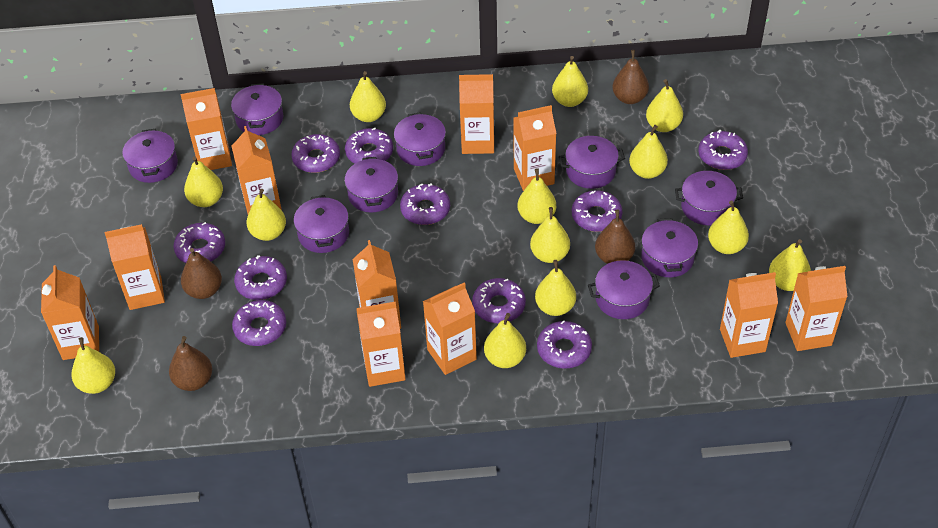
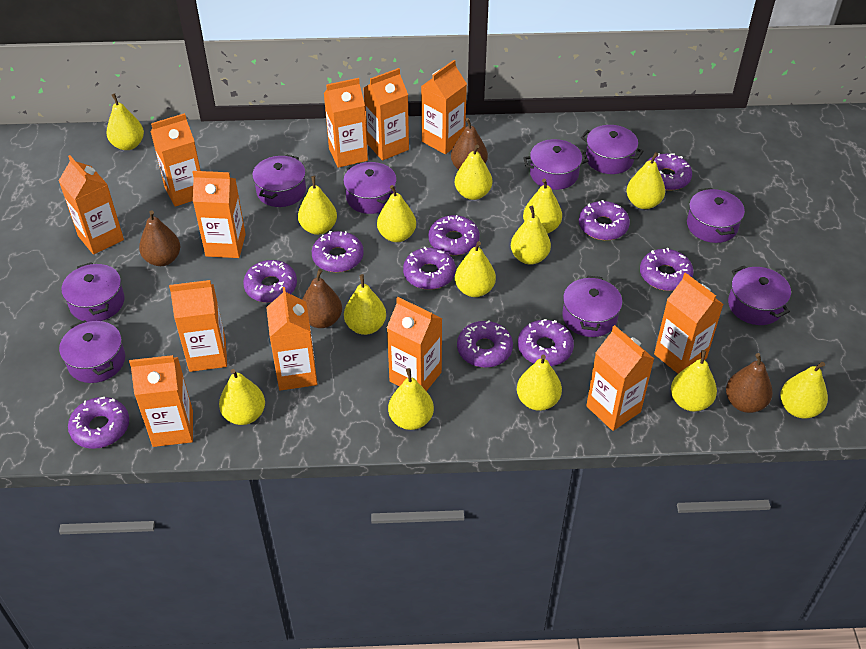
orange carton: [41,265,99,360] [105,224,165,310] [181,88,232,170] [232,126,282,214] [353,240,401,329] [356,302,406,387] [423,283,477,375] [459,74,494,154] [513,105,557,191] [720,272,778,358] [785,266,848,351] = 11 -> [59,155,124,255] [129,355,193,447] [151,113,201,207] [169,280,227,372] [192,171,246,258] [266,287,317,391] [324,78,368,168] [363,68,409,160] [387,297,443,391] [421,60,467,154] [586,325,654,431] [654,273,724,374] = 12
yellow pear: [71,337,115,394] [184,156,223,207] [247,189,286,241] [350,71,386,122] [484,313,526,368] [517,168,556,224] [530,207,570,263] [535,260,576,316] [552,56,588,107] [629,125,668,179] [646,79,683,132] [708,200,749,254] [769,239,811,291] = 13 -> [106,93,144,150] [219,369,265,425] [298,176,337,235] [344,274,386,335] [377,185,416,242] [388,368,434,430] [455,145,492,200] [455,241,496,297] [511,206,551,265] [517,354,562,411] [523,179,562,234] [626,152,665,209] [671,350,717,412] [780,362,828,419] = 14

